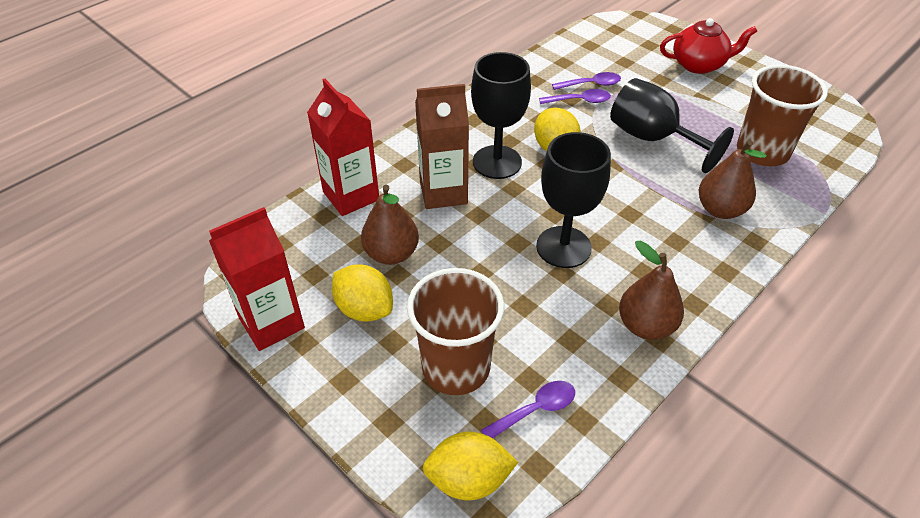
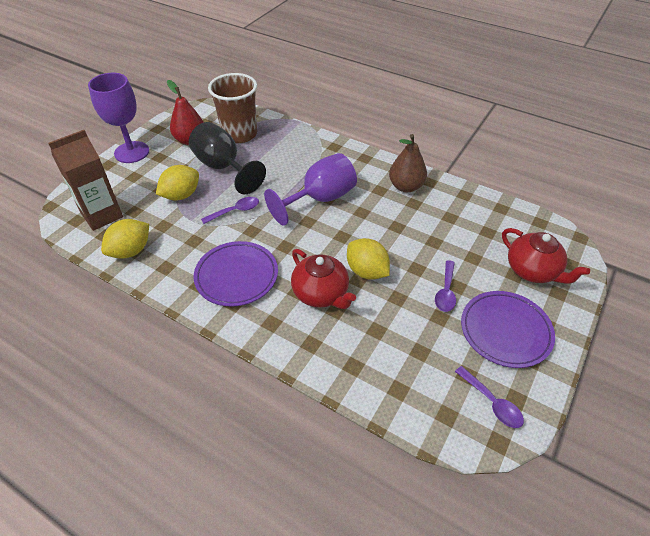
black goblet: [471,52,531,179] [536,132,611,268] [610,78,734,173] = 3 -> [189,122,266,195] = 1
brown cup: [407,268,504,395] [737,65,828,166] = 2 -> [208,73,257,143] = 1
brown pear: [361,185,419,265] [619,241,684,340] [699,140,767,219] = 3 -> [389,134,427,192] = 1
purple goblet: none = 0 -> [88,73,149,163] [264,153,357,225] = 2
purple plate: none = 0 -> [193,241,278,306] [461,291,555,368] = 2
red carton: [209,207,305,351] [307,79,379,216] = 2 -> none = 0
red pear: none = 0 -> [167,80,204,145] = 1
red teapot: [660,18,757,74] = 1 -> [291,249,356,309] [502,228,590,284] = 2

